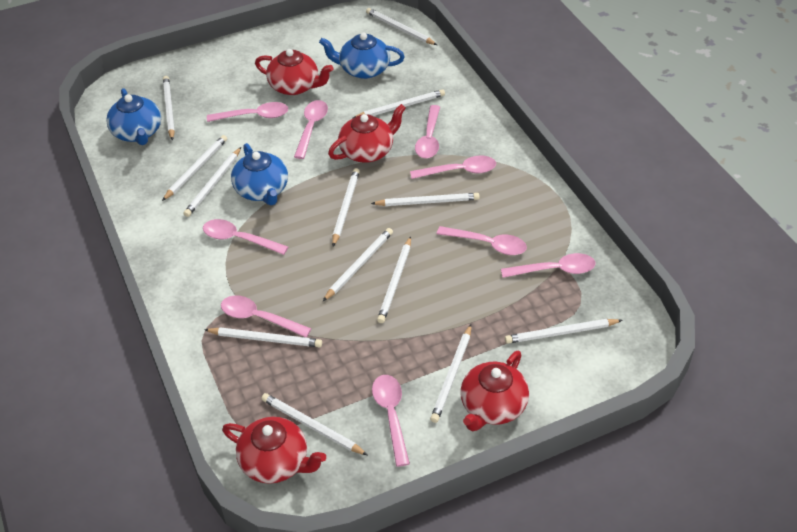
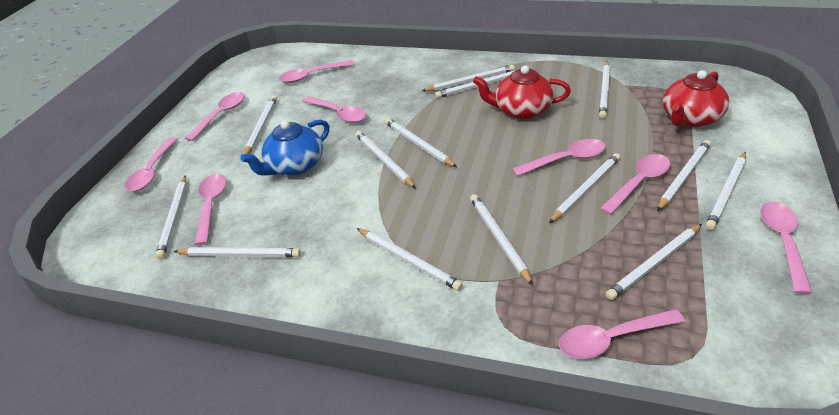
blue teapot: [106,88,161,145] [231,143,288,205] [319,32,405,79] = 3 -> [240,119,329,176] = 1
red teapot: [222,417,326,484] [255,49,333,95] [328,104,406,163] [460,351,529,431] = 4 -> [473,65,571,119] [663,70,729,127] = 2
white pencil: [162,135,227,201] [163,76,175,140] [184,147,241,217] [204,327,322,347] [261,393,367,455] [323,228,393,301] [332,168,360,246] [352,89,445,119] [366,8,437,45] [371,193,480,206] [377,236,411,323] [430,325,471,423] [505,319,622,344] = 13 -> [156,175,187,259] [173,247,301,257] [244,95,277,154] [355,131,416,188] [357,228,463,291] [385,118,457,167] [422,65,515,91] [435,70,516,98] [470,194,533,286] [549,153,621,223] [599,61,610,119] [606,224,702,300] [657,140,711,211] [705,152,746,230] = 14

